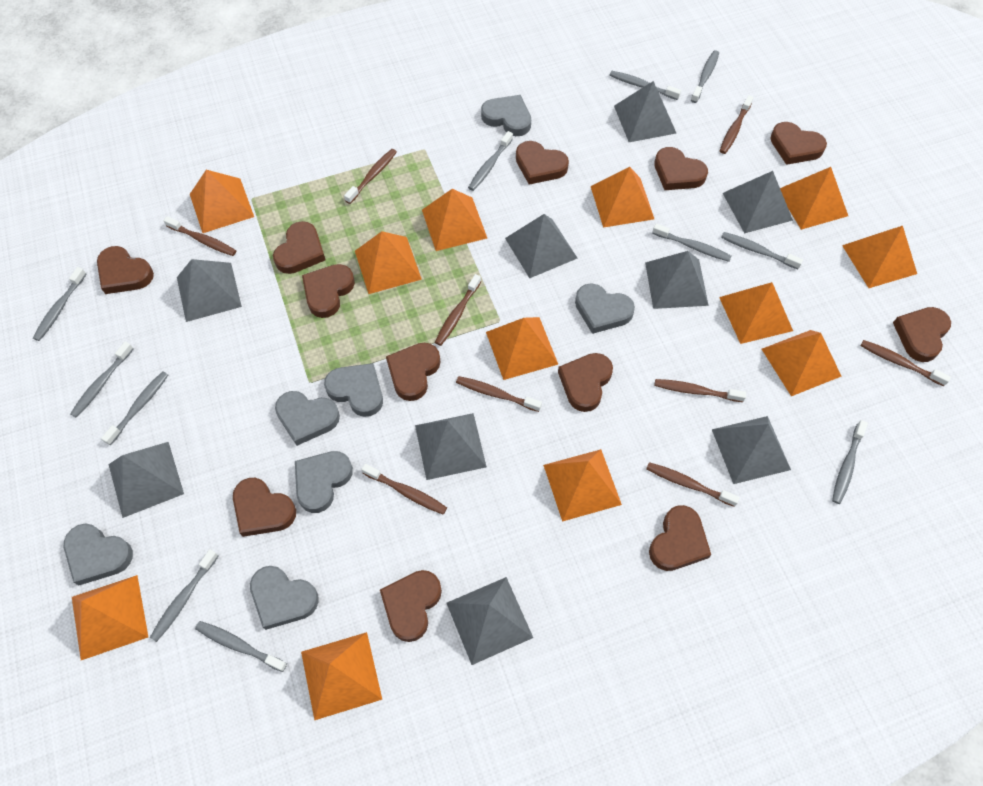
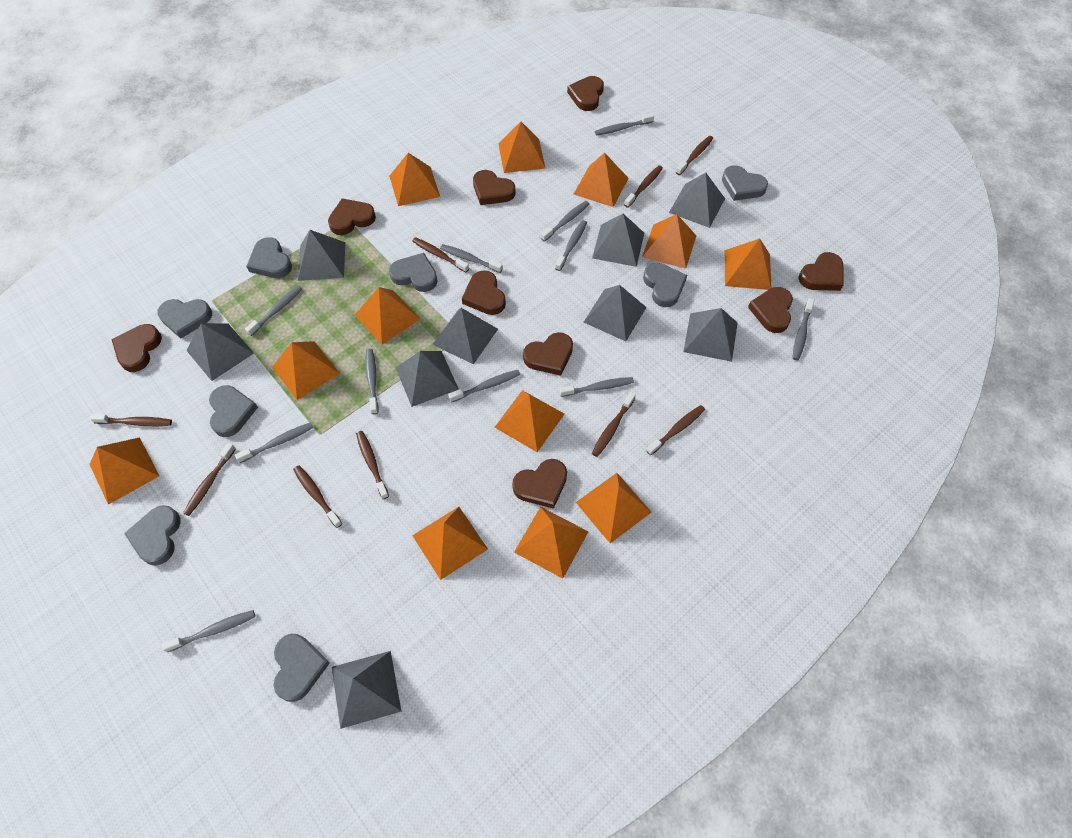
brown heart: [97,246,154,294] [233,478,296,537] [273,221,325,274] [302,264,355,318] [380,570,442,642] [386,343,441,401] [516,141,569,185] [558,353,613,412] [649,505,711,571] [654,147,708,190] [770,122,827,165] [893,307,951,362] = 12 -> [111,324,162,372] [328,198,376,235] [462,271,506,315] [473,170,515,205] [512,459,567,509] [523,332,573,376] [567,76,604,111] [748,287,793,333] [799,252,844,291] = 9
grey heart: [64,523,133,585] [250,566,319,630] [275,391,340,446] [295,451,353,513] [324,363,383,417] [481,95,531,136] [575,284,635,334] = 7 -> [124,505,181,566] [157,299,212,339] [209,385,258,437] [246,237,292,278] [273,634,330,702] [389,253,437,292] [643,263,687,307] [722,165,768,201] = 8

